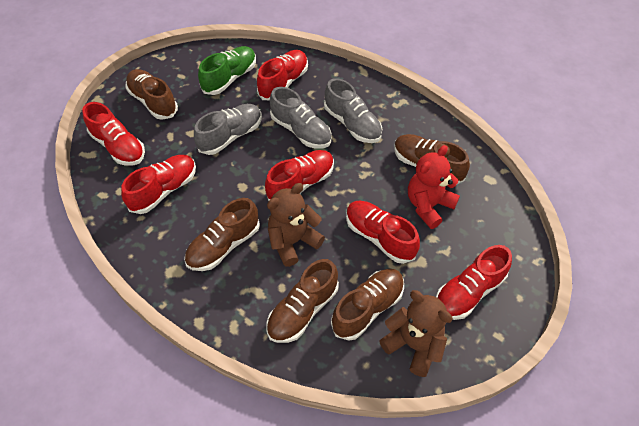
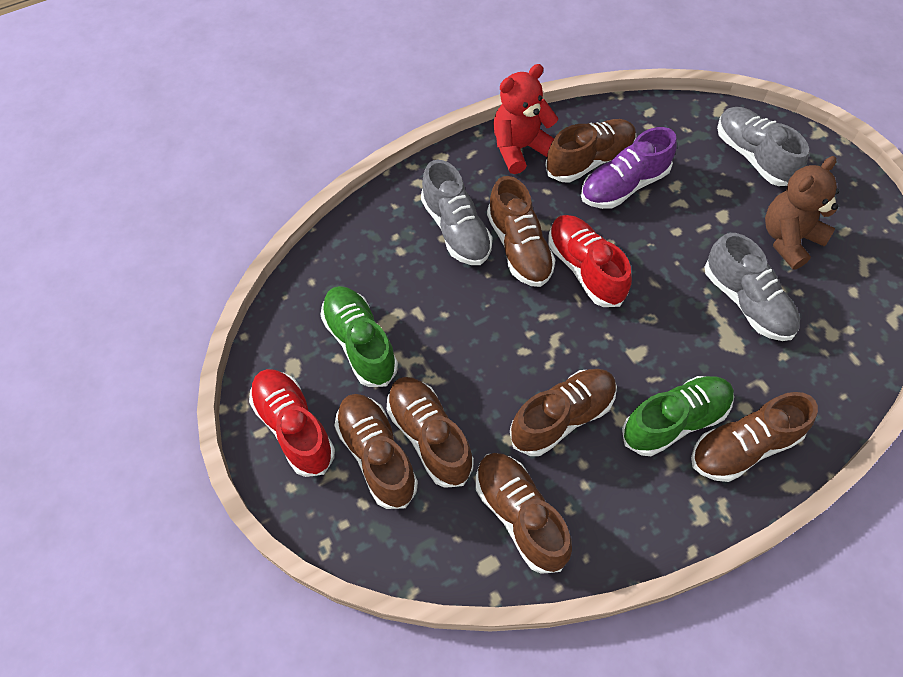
brown shoe: [126,69,178,120] [184,198,260,271] [266,259,339,343] [331,269,404,341] [394,134,470,184] = 5 -> [335,394,418,509] [387,377,474,488] [476,453,572,574] [487,176,555,287] [510,369,617,456] [545,119,637,182] [691,392,818,482] = 7
brown teddy bear: [267,183,325,267] [379,290,453,377] = 2 -> [765,156,839,270] = 1
green shoe: [198,46,256,95] = 1 -> [320,286,398,387] [622,376,734,456] = 2
purple shoe: none = 0 -> [581,127,677,209] = 1
red shoe: [82,102,145,166] [121,155,196,214] [257,50,308,101] [265,150,334,201] [346,201,420,264] [436,245,512,320] = 6 -> [249,369,335,477] [548,215,632,307] = 2

